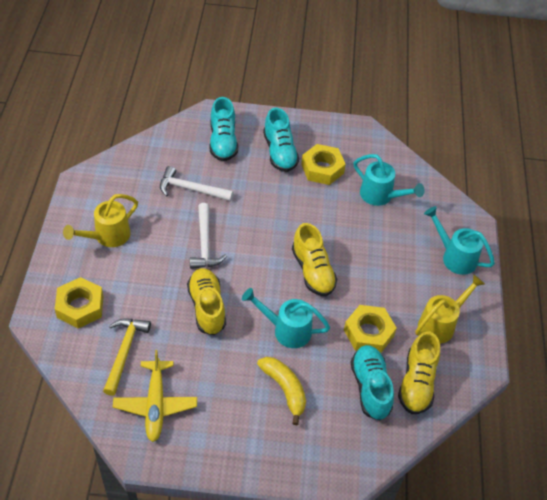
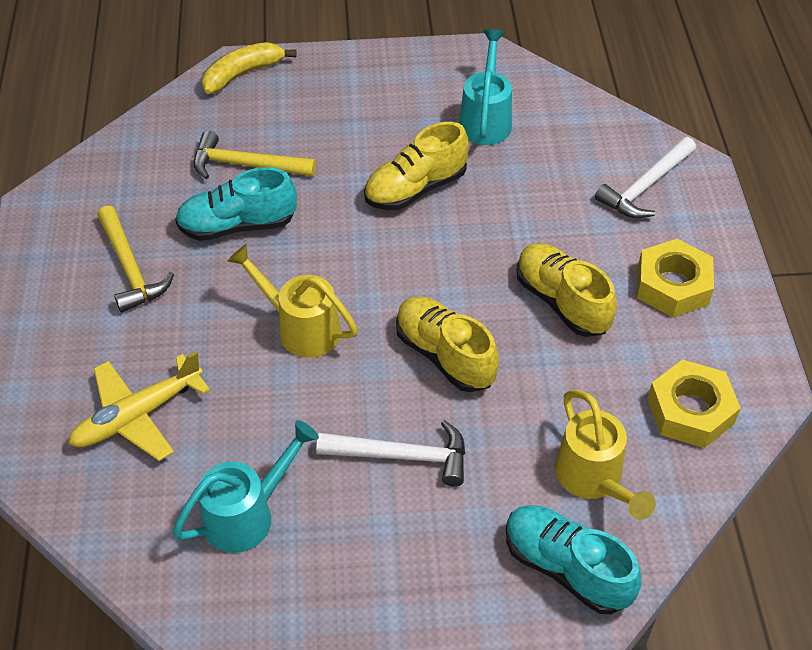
turquoise shoe: [210,97,238,161] [263,108,299,172] [351,345,394,420] = 3 -> [175,167,297,241] [506,505,642,614] = 2
turquoise watering can: [242,288,330,348] [354,154,425,206] [424,206,495,275] = 3 -> [172,420,319,553] [459,29,512,145] = 2
yellow hammer: [103,318,151,396] = 1 -> [97,206,174,313] [193,131,316,179] = 2
yellow nut: [55,277,104,329] [301,144,346,185] [344,305,397,353] = 3 -> [637,239,714,317] [647,360,741,448] = 2

